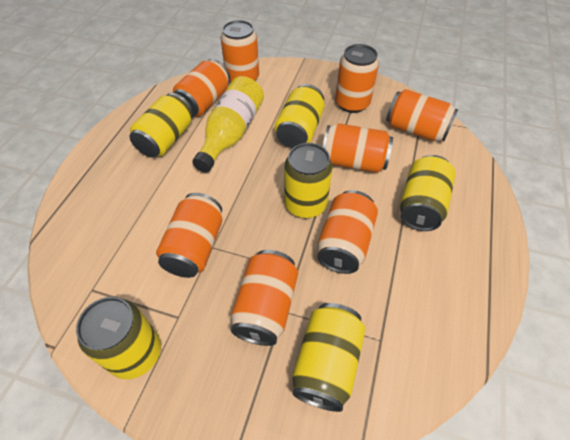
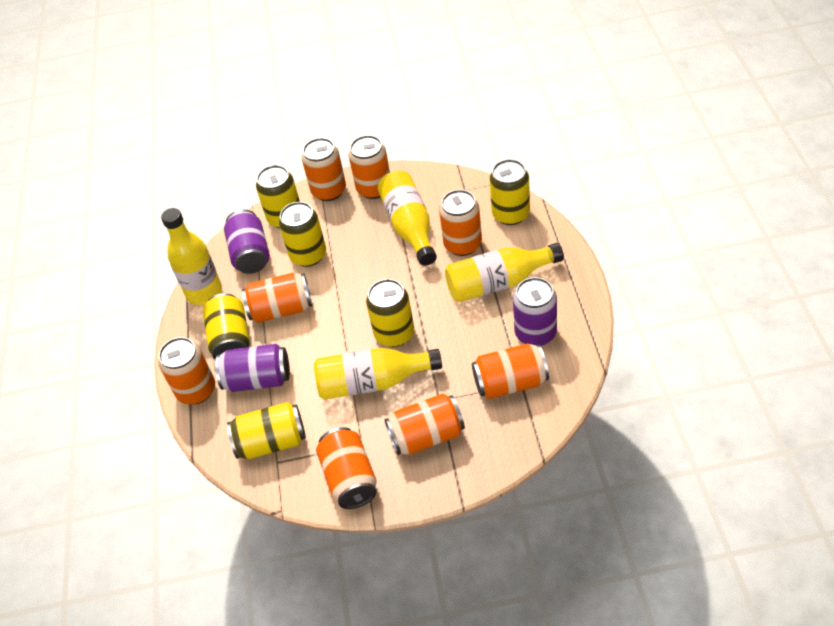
purple can: none = 0 -> [215,344,290,392] [224,209,270,274] [513,277,557,346] = 3
yellow bottle: [192,76,264,173] = 1 -> [161,208,222,305] [314,348,442,400] [378,171,437,266] [445,243,564,302] = 4

